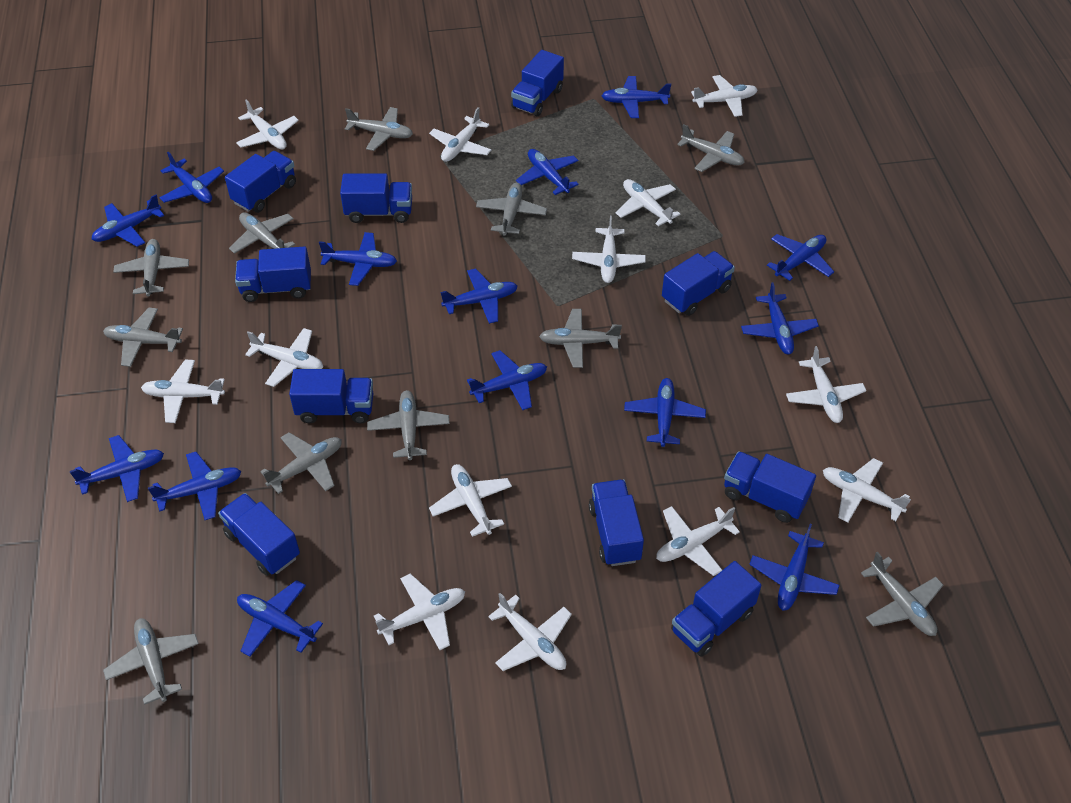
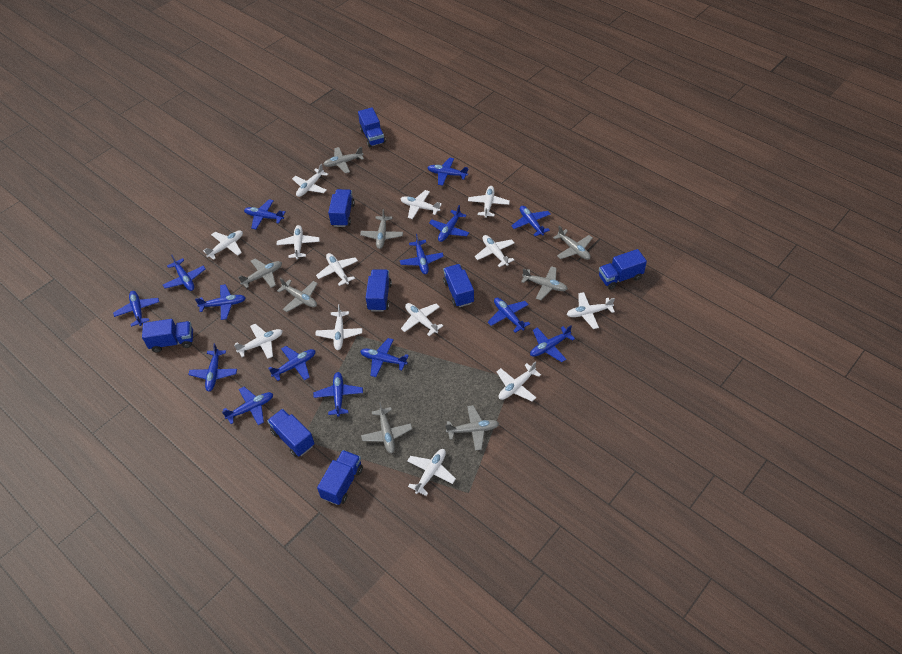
blue plane: [70,435,164,502] [92,195,164,247] [148,452,242,520] [159,152,224,203] [237,580,323,657] [319,232,397,286] [441,268,518,324] [467,350,547,410] [516,149,579,195] [602,76,671,118] [624,378,706,447] [741,282,819,354] [749,524,840,611] [767,234,834,281] = 14 -> [113,291,159,327] [163,255,205,291] [188,343,237,392] [195,284,246,320] [222,387,273,425] [244,199,286,229] [268,346,315,381] [314,372,363,417] [360,338,409,377] [400,234,444,274] [427,158,469,186] [429,205,469,242] [488,298,530,333] [511,206,551,236] [530,325,575,362] = 15
blue truck: [218,493,300,576] [225,151,296,213] [235,246,311,302] [289,369,373,424] [340,173,412,223] [511,50,564,116] [589,480,644,566] [662,251,735,316] [671,561,762,657] [724,451,816,523] = 10 -> [142,319,193,353] [267,409,315,457] [317,450,363,505] [328,189,355,227] [358,107,386,147] [366,269,392,312] [443,264,474,307] [599,249,647,290] = 8
grey plane: [103,308,183,367] [103,618,199,705] [113,239,189,296] [229,213,295,254] [260,432,342,494] [345,107,413,151] [367,390,450,460] [476,183,547,236] [539,309,622,368] [677,124,745,172] [861,552,943,636] = 11 -> [238,259,282,288] [277,278,318,312] [323,147,364,173] [360,209,403,249] [361,402,412,453] [446,405,499,451] [521,266,568,300] [553,226,593,260] = 8

